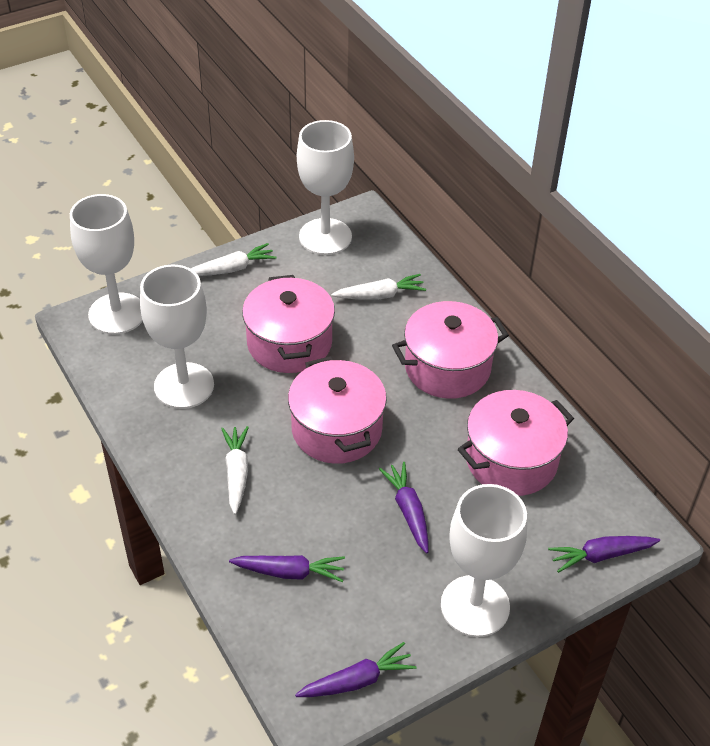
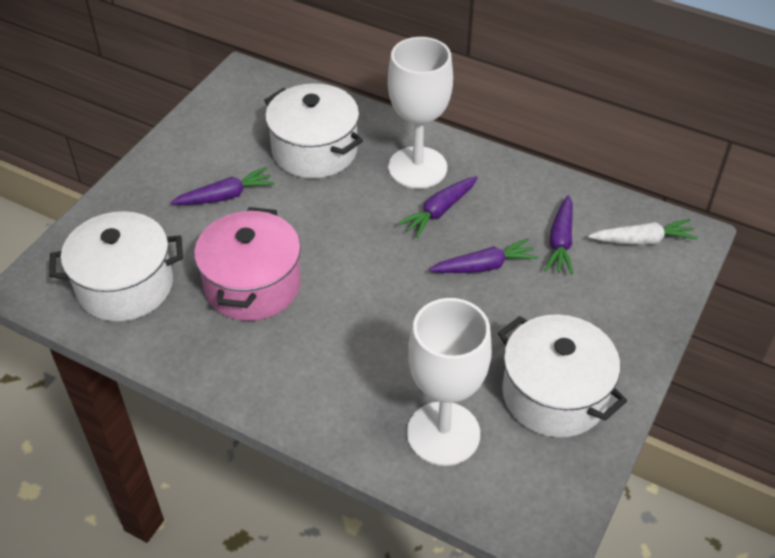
pink pot: [242,275,335,373] [288,356,387,464] [392,301,509,399] [458,390,574,496] = 4 -> [194,207,301,321] = 1
white carrot: [191,243,276,276] [221,426,249,515] [331,274,426,299] = 3 -> [588,219,698,245] = 1
white goblet: [70,194,143,334] [140,265,214,409] [297,120,354,255] [441,484,527,637] = 4 -> [388,37,453,189] [407,298,492,466] = 2
white pot: none = 0 -> [49,211,183,322] [264,84,363,178] [498,315,627,438] = 3

